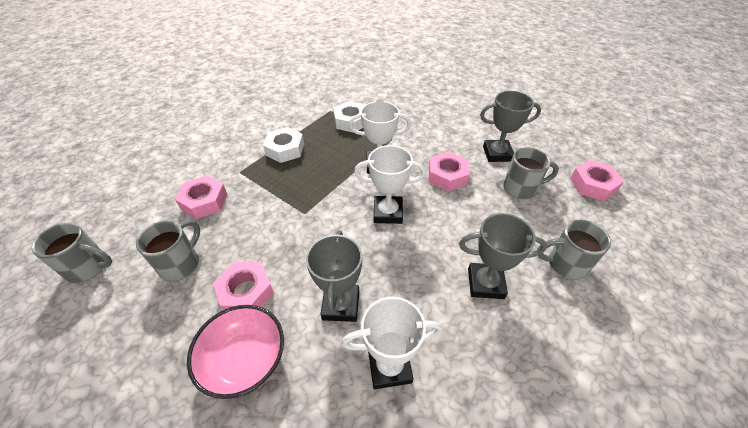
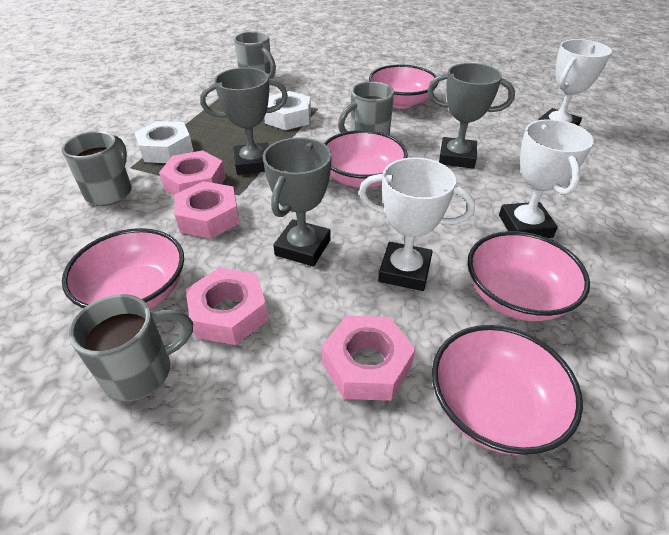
pink bowl: [187,305,284,399] = 1 -> [62,228,184,309] [324,130,408,188] [369,65,439,109] [432,325,583,455] [468,231,590,321] = 5

